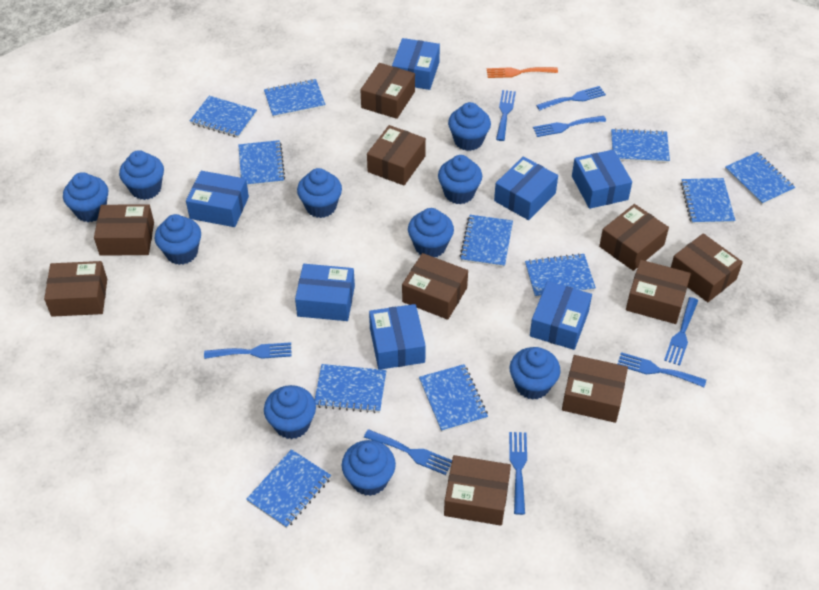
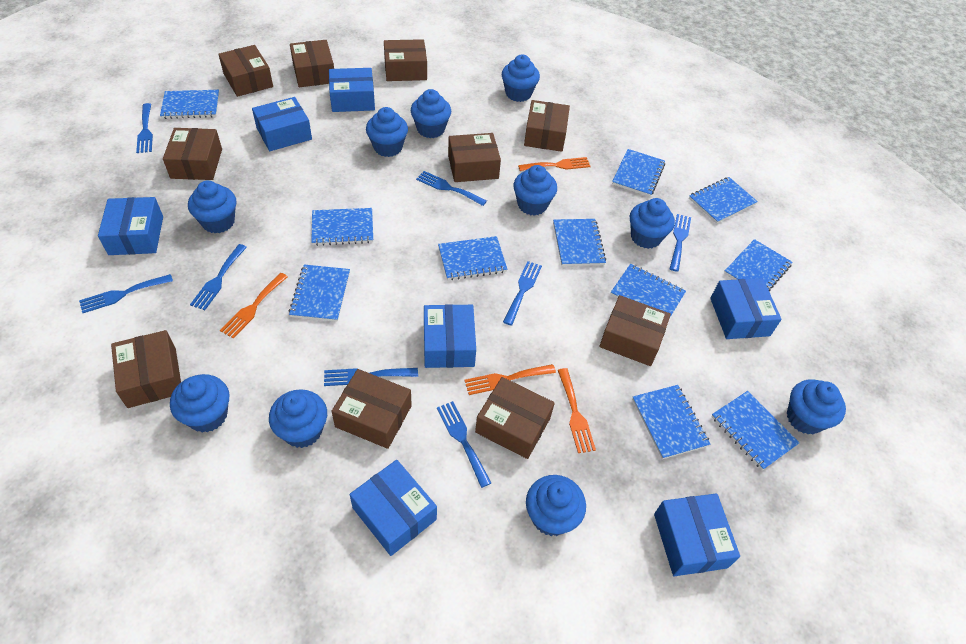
orange fork: [487,67,558,78] = 1 -> [220,273,288,339] [464,364,556,395] [518,157,591,171] [558,368,596,453] = 4

